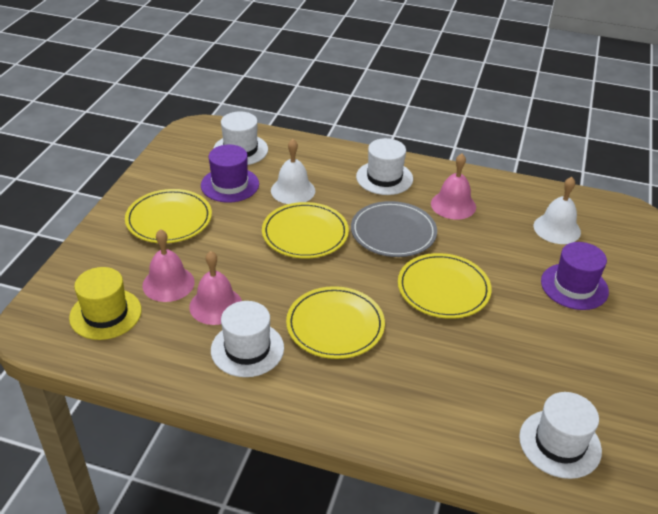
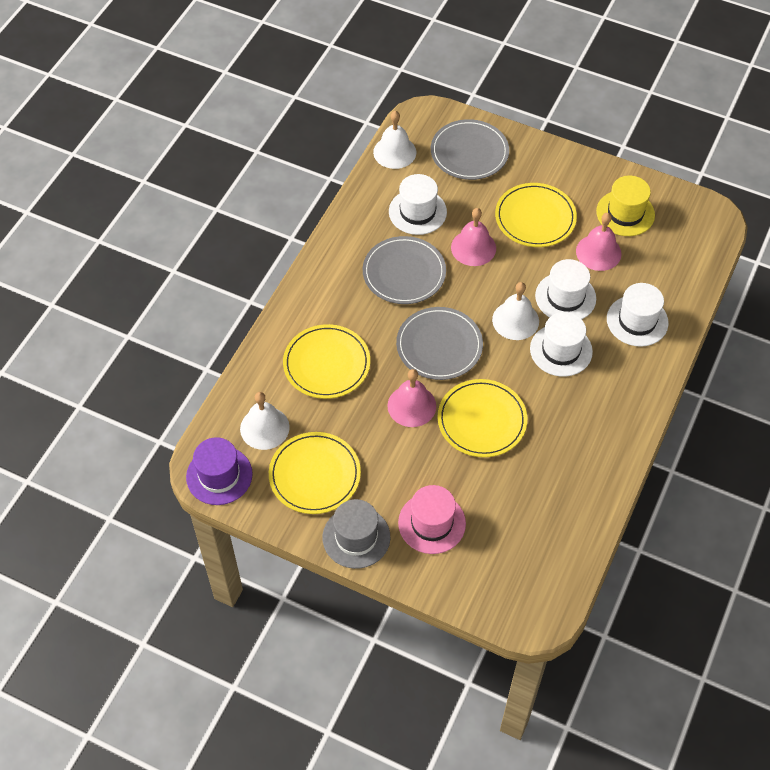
grey hat: none = 0 -> [323,499,390,569] = 1
grey plate: [351,201,437,257] = 1 -> [363,236,446,304] [396,307,483,380] [431,119,509,180] = 3
pink hat: none = 0 -> [398,485,466,554] = 1
purple hat: [201,144,259,203] [541,242,609,310] = 2 -> [186,437,253,505] = 1
white bell: [271,139,315,204] [534,177,581,244] = 2 -> [240,392,290,450] [373,111,416,169] [492,282,539,340] = 3

